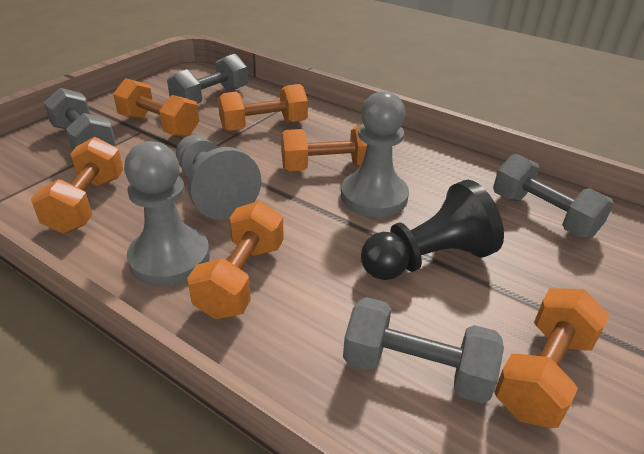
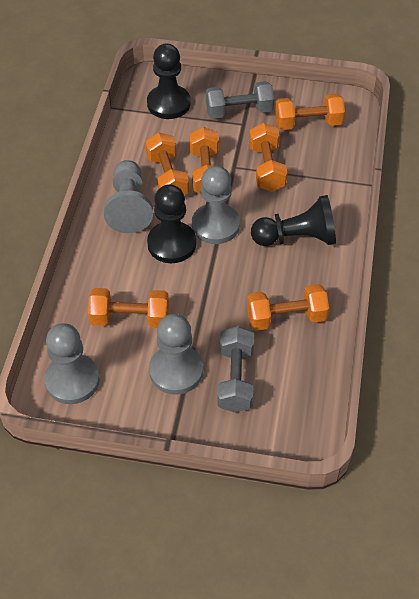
black pawn: [361,180,504,280] = 1 -> [147,43,190,119] [147,184,196,263] [251,195,336,246] = 3
grey dumbbell: [44,88,116,150] [167,54,248,104] [343,297,504,404] [493,154,614,239] = 4 -> [206,81,274,119] [217,326,254,413] = 2
grey pawn: [124,141,210,286] [176,135,261,220] [341,91,409,217] = 3 -> [44,323,100,404] [104,160,153,233] [149,314,203,395] [192,166,240,244] = 4

